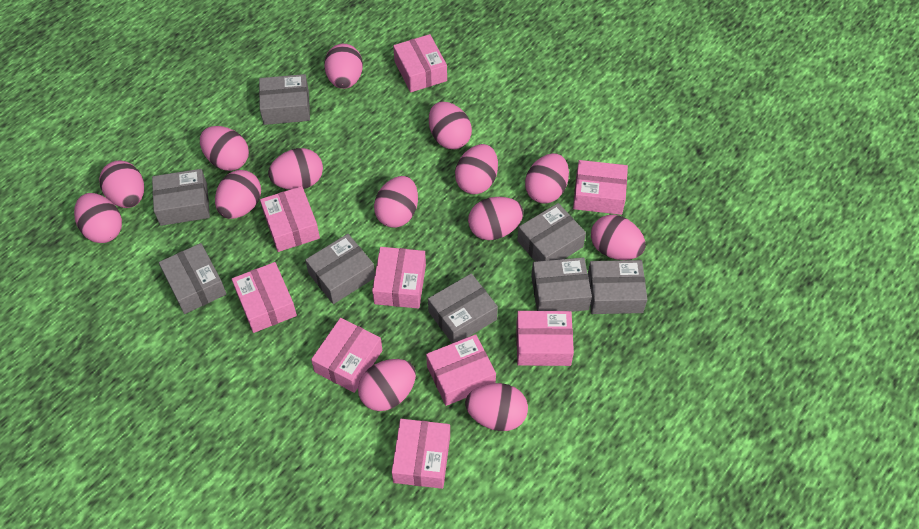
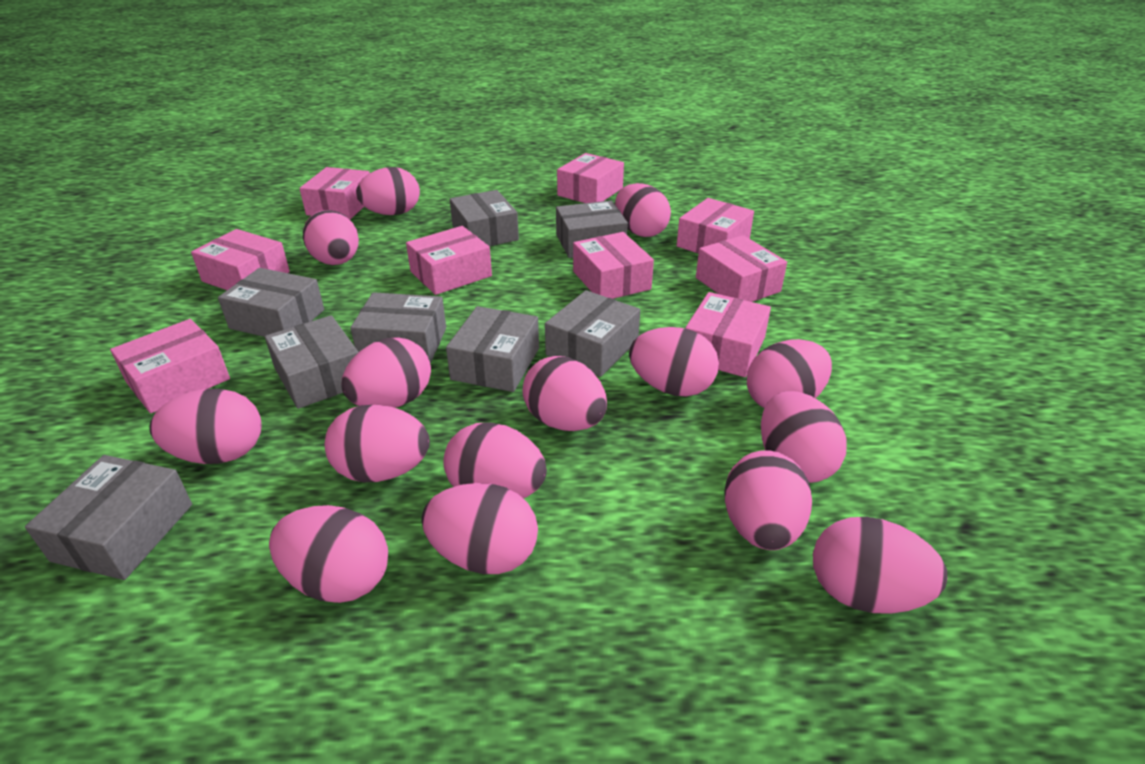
pink egg: [74,193,122,243] [99,160,144,208] [200,126,249,171] [215,170,261,219] [268,148,323,190] [324,44,363,89] [358,359,416,411] [374,176,418,228] [429,101,472,149] [455,144,498,194] [465,383,528,431] [468,197,523,240] [525,153,569,204] [591,215,645,260] = 14 -> [149,389,261,464] [269,505,388,603] [303,210,359,265] [325,405,430,482] [342,338,431,408] [356,167,420,215] [421,483,538,574] [443,422,547,498] [522,356,607,431] [615,183,671,237] [629,327,719,396] [724,450,812,550] [747,339,832,408] [761,391,847,483] [813,517,947,614] = 15

